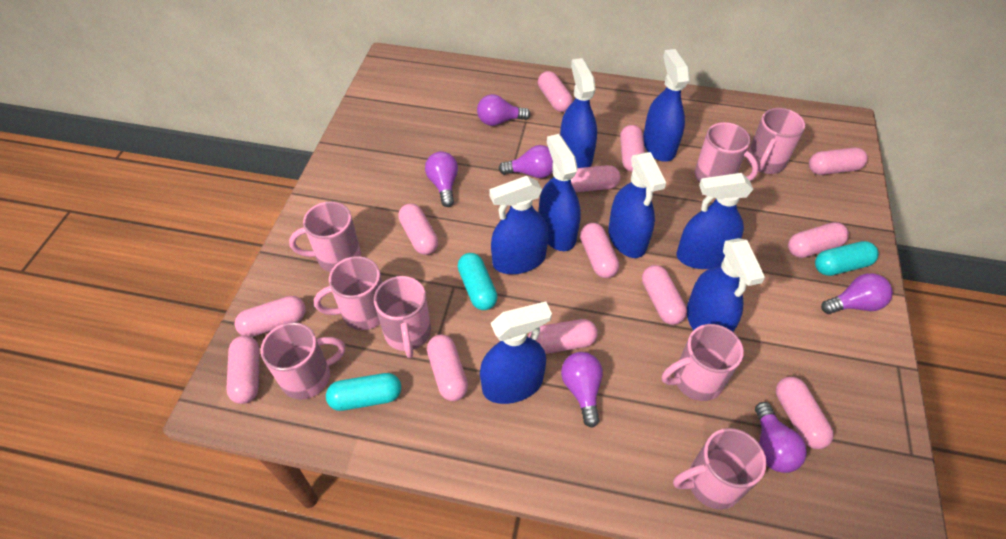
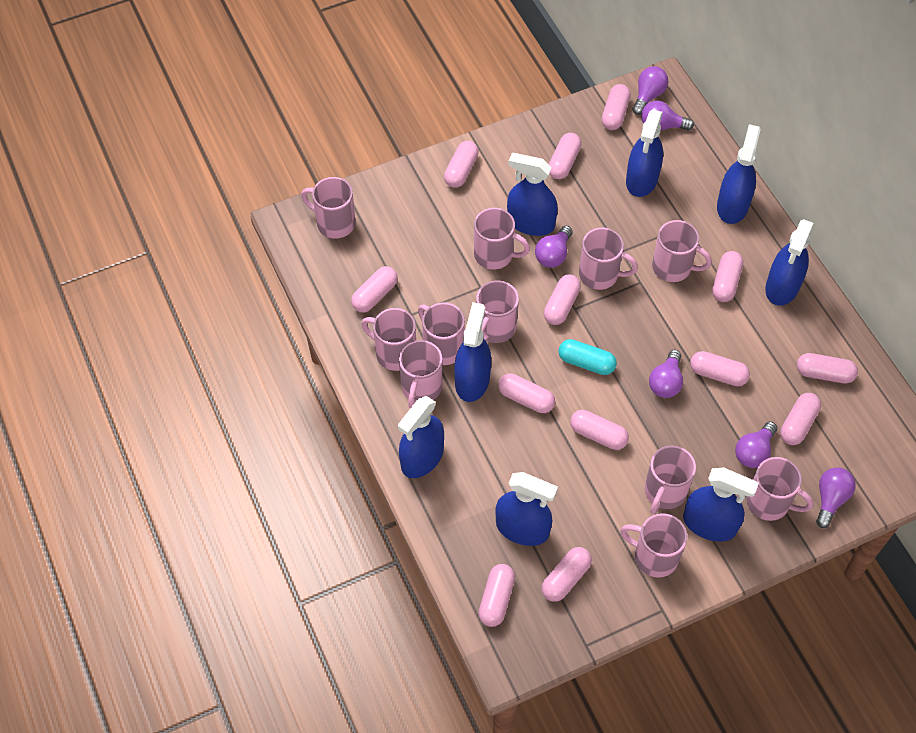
pink mug: [261,322,345,400] [289,201,361,272] [314,256,383,330] [374,276,431,358] [662,324,744,401] [673,428,767,510] [695,122,759,182] [747,108,805,174] = 8 -> [301,177,356,239] [361,308,416,371] [399,340,442,408] [418,302,465,365] [474,208,530,270] [476,280,519,343] [579,228,638,290] [620,513,687,578] [645,446,696,514] [652,220,712,282] [746,457,814,521] = 11
turquoise capsule: [326,373,401,411] [458,253,498,310] [815,241,879,276] = 3 -> [558,339,617,375] = 1

